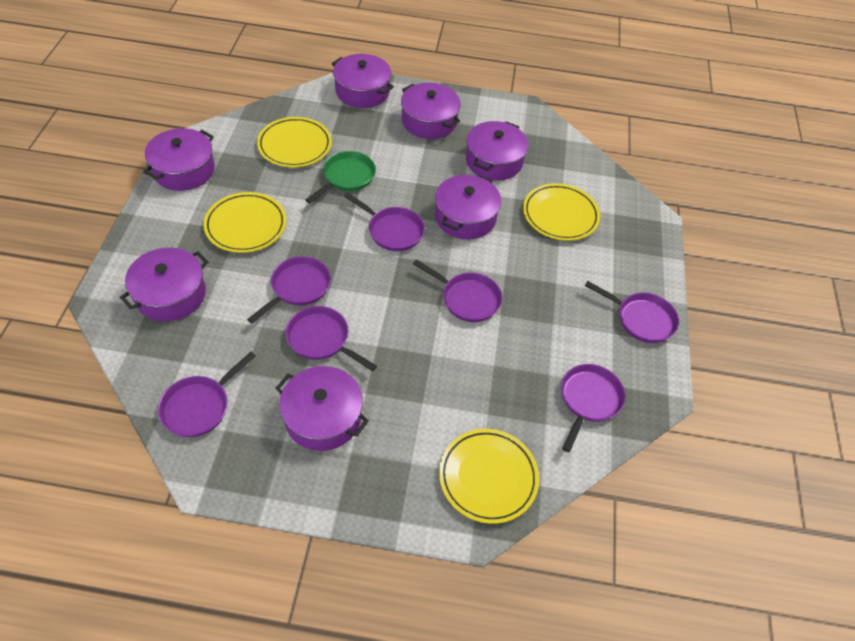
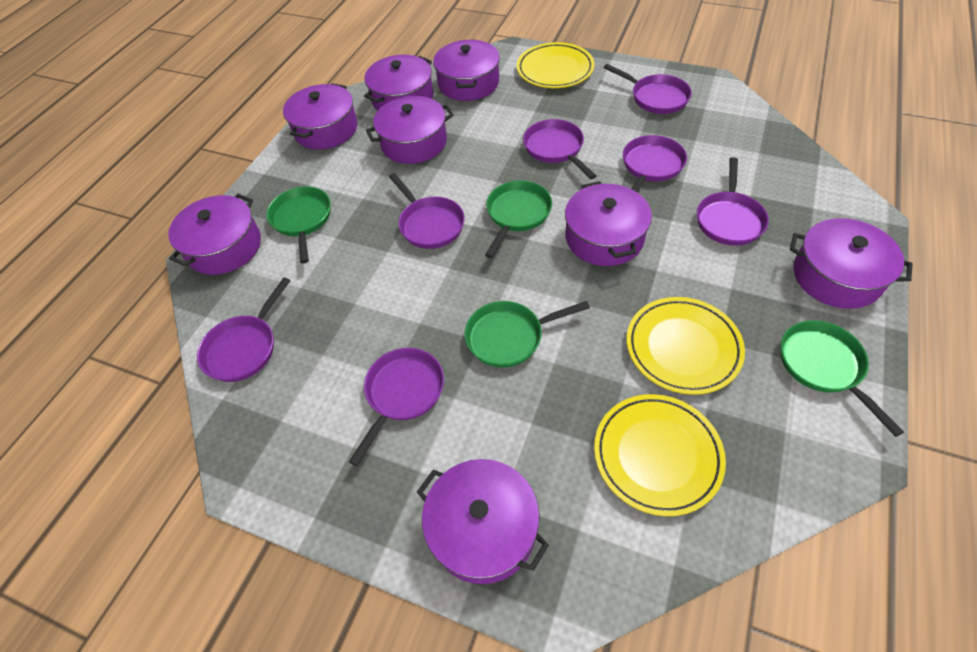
green pan: [305,151,376,203] = 1 -> [267,186,331,263] [465,301,590,368] [485,180,552,258] [780,320,904,437] = 4
purple pot: [120,248,208,322] [144,128,215,191] [276,366,369,451] [332,54,394,108] [401,83,461,139] [435,175,501,239] [466,121,529,181] = 7 -> [168,194,261,275] [283,83,357,149] [364,55,433,111] [366,96,454,164] [417,459,549,584] [433,39,500,101] [565,181,652,266] [790,218,913,309] = 8
yellow plate: [203,192,286,253] [257,117,332,168] [439,429,539,524] [523,183,600,241] = 4 -> [517,42,595,88] [594,394,726,516] [627,297,745,395] = 3

